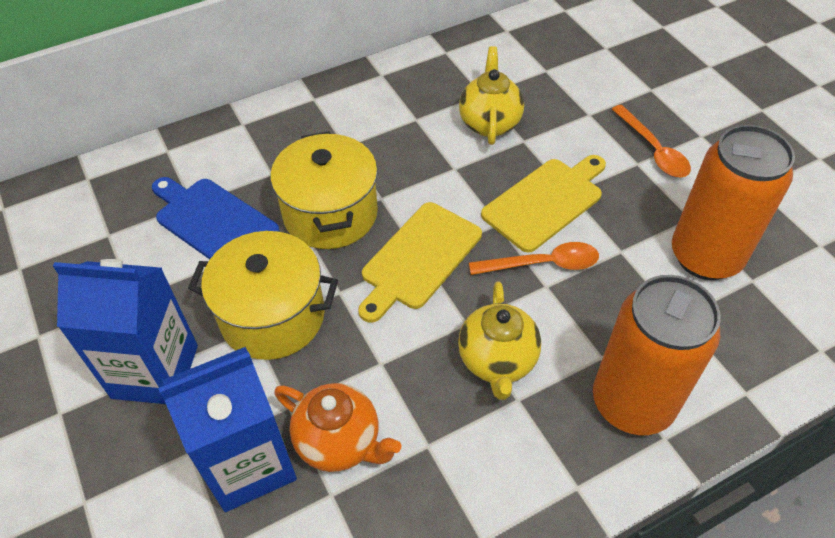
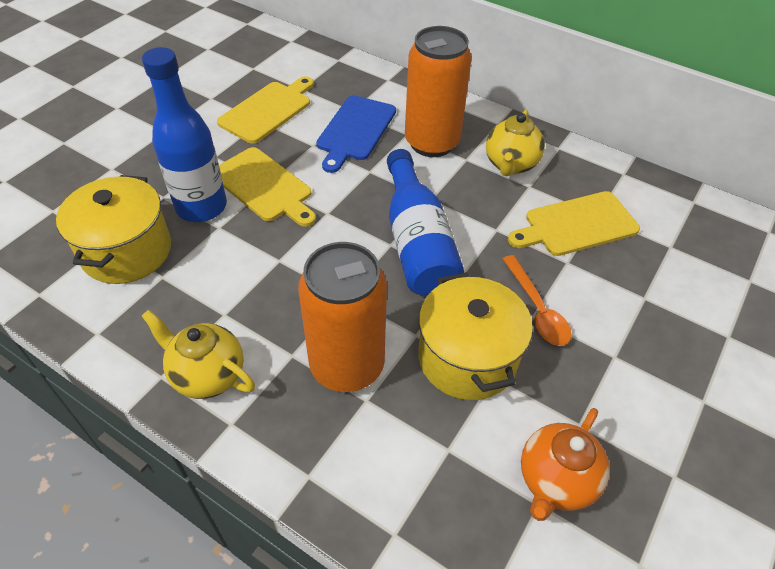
blue bottle: none = 0 -> [142,47,227,222] [387,149,464,296] = 2
blue carton: [53,259,198,404] [159,347,297,512] = 2 -> none = 0
orange spoon: [469,242,599,275] [612,105,691,177] = 2 -> [503,255,572,346] = 1
yellow cutting board: [358,202,482,323] [481,155,606,252] = 2 -> [217,77,314,144] [219,147,316,227] [508,191,640,256] = 3

